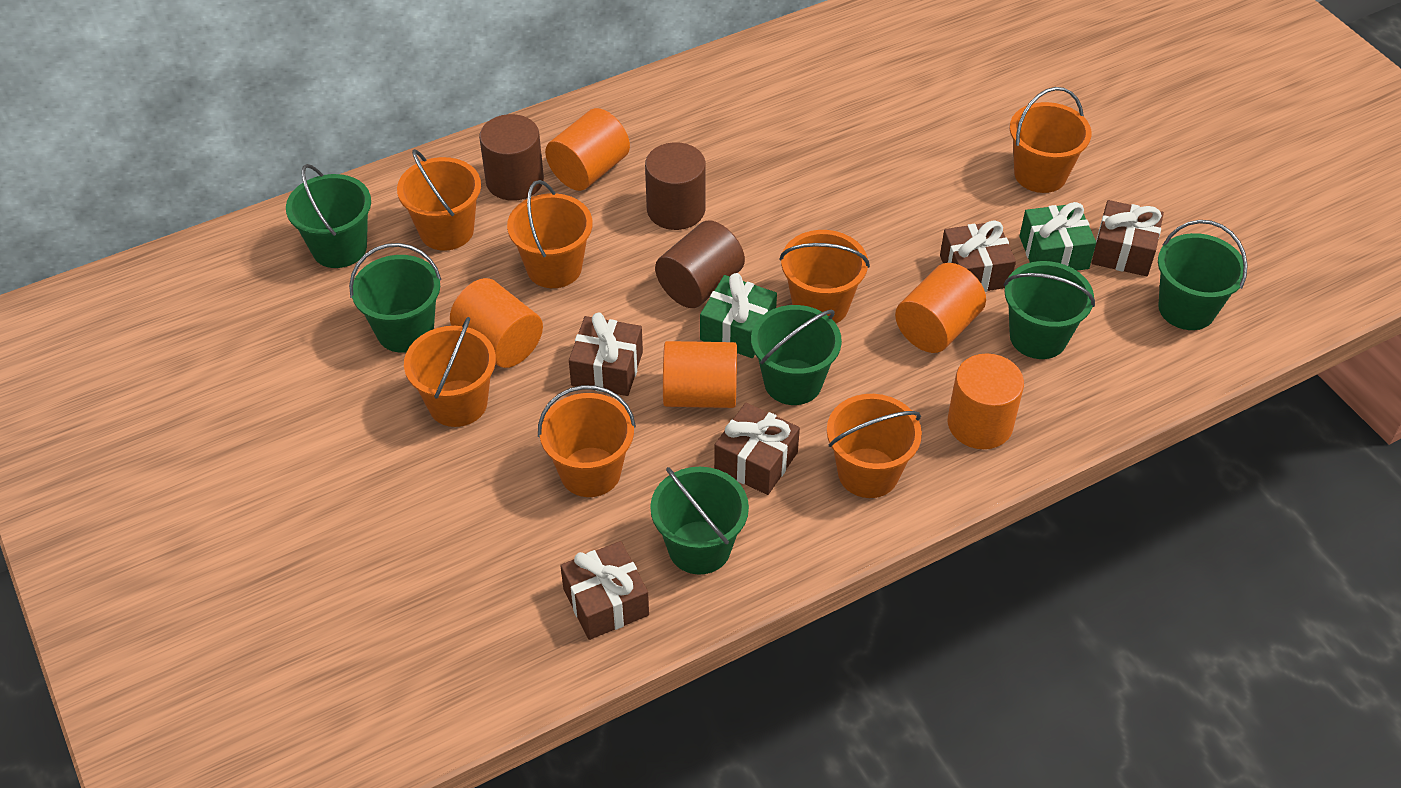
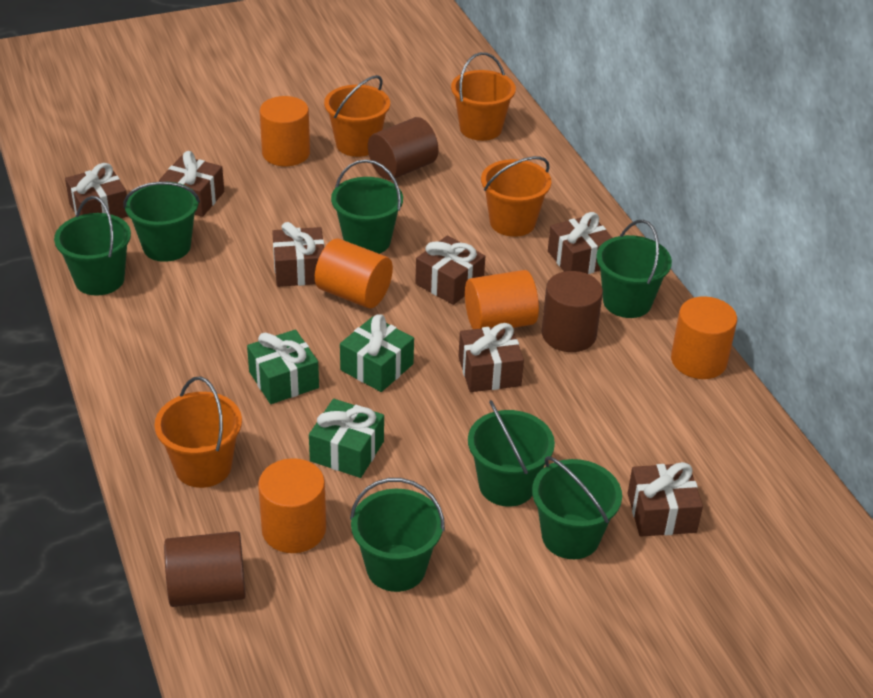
brown gift: [560,541,649,640] [569,312,643,396] [714,403,800,495] [940,220,1016,292] [1092,200,1164,276] = 5 -> [65,163,128,218] [159,151,224,217] [272,222,324,287] [415,236,485,305] [459,323,524,392] [548,212,612,274] [628,462,703,537] = 7
green bucket: [286,164,371,268] [349,243,441,353] [650,467,749,575] [751,305,842,405] [1004,261,1095,359] [1158,220,1248,330] = 6 -> [54,196,131,296] [123,182,200,262] [331,159,403,254] [350,478,445,592] [468,400,555,507] [532,456,622,559] [596,220,672,318] = 7
green gift: [700,273,777,358] [1020,202,1096,271] = 2 -> [247,329,319,404] [309,399,384,478] [340,314,414,392] = 3
orange bucket: [397,149,481,251] [404,317,496,427] [507,180,593,288] [538,385,636,497] [779,230,870,323] [827,394,922,498] [1010,87,1091,193] = 7 -> [154,376,242,488] [324,75,390,157] [451,52,516,141] [481,156,551,237] = 4

